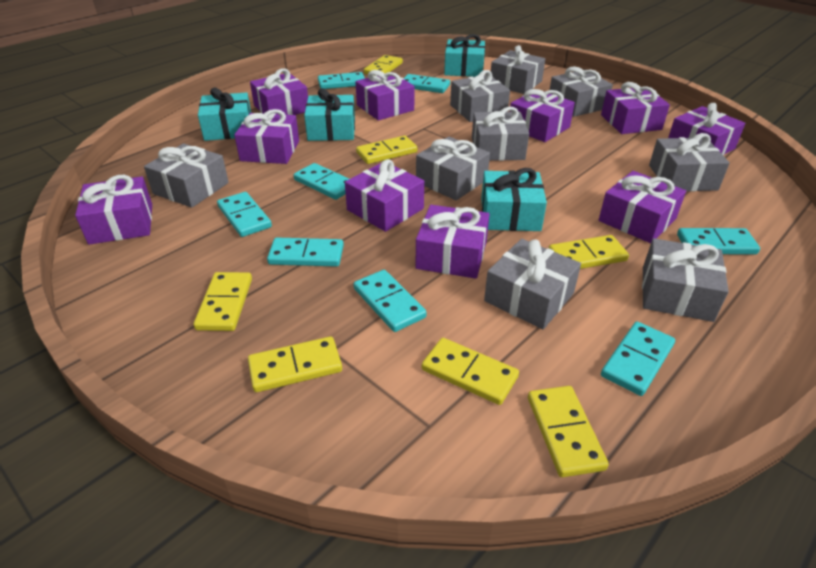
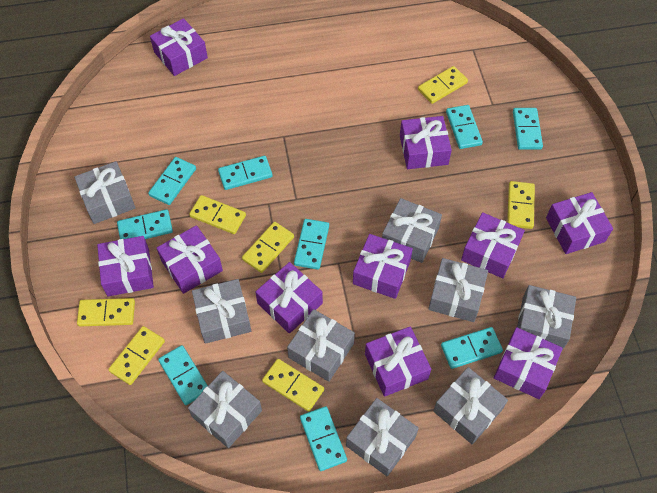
turquoise domino: [217,192,272,237] [267,237,344,267] [294,163,349,200] [318,72,365,89] [354,270,427,332] [404,74,450,93] [601,322,675,396] [677,228,760,254] = 8 -> [117,209,173,239] [148,157,196,205] [158,345,208,405] [218,156,273,190] [294,219,329,270] [300,406,347,471] [441,327,503,369] [446,105,483,149] [513,108,543,150] = 9
turquoise gift: [198,88,251,141] [304,88,355,141] [444,34,485,77] [481,168,547,231] = 4 -> none = 0

